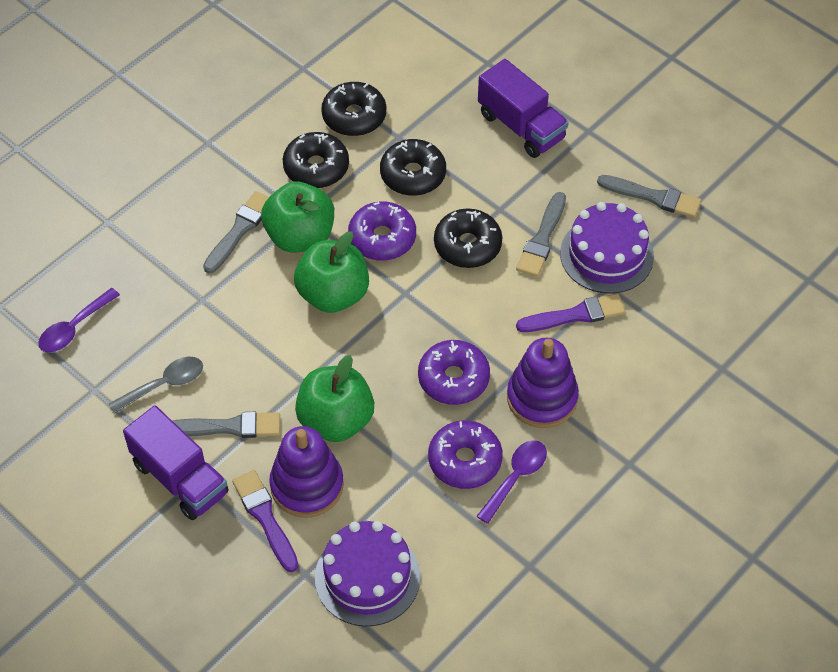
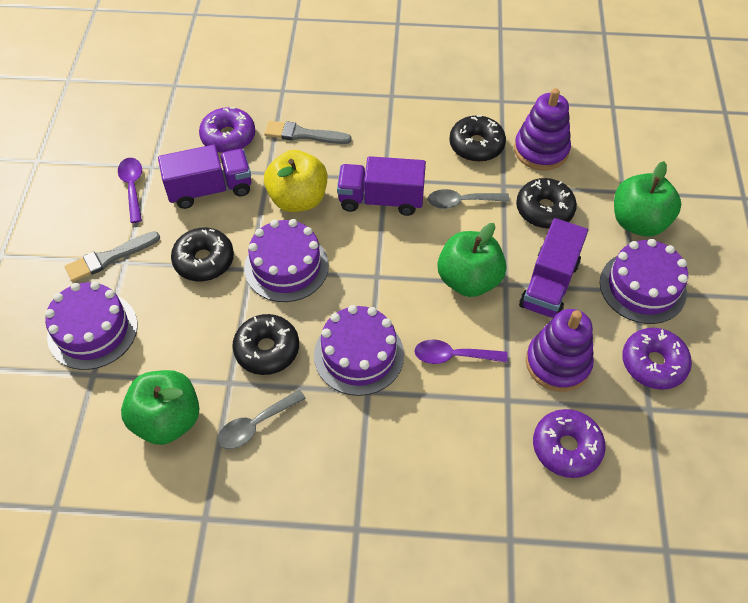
grey brush: [173,412,280,438] [203,191,269,273] [516,192,566,277] [597,175,701,218] = 4 -> [65,231,160,282] [264,121,352,144] = 2
grey spoon: [109,357,203,414] = 1 -> [218,390,306,449] [428,189,510,209] = 2
purple brush: [232,470,298,572] [516,293,625,332] = 2 -> none = 0
purple cake: [315,521,420,627] [560,202,654,294] = 2 -> [45,281,138,370] [244,219,329,302] [314,305,404,396] [600,239,688,324] = 4
purple truck: [123,405,229,520] [478,59,569,158] = 2 -> [158,145,251,209] [337,156,426,216] [519,218,588,318] = 3
yellow apple: none = 0 -> [264,150,327,212] = 1

